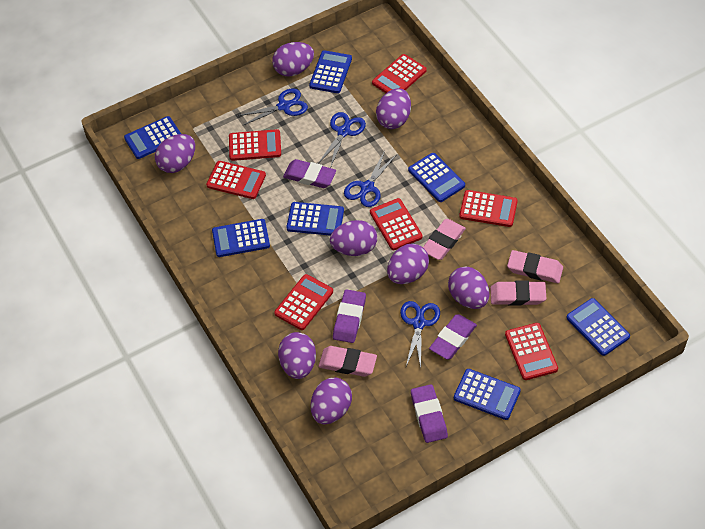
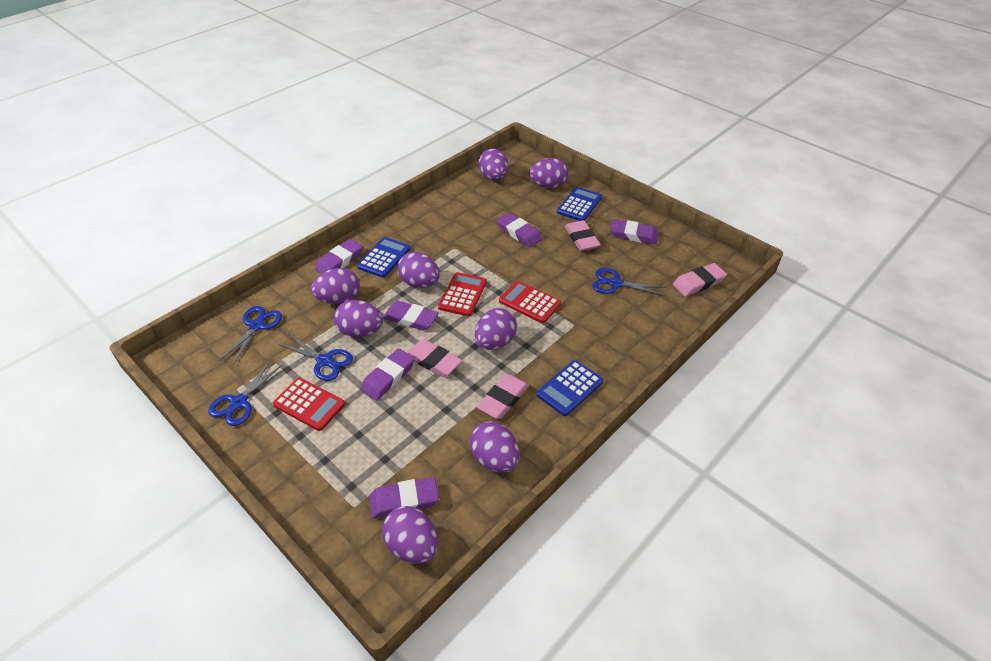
blue calculator: [124,116,181,159] [212,219,270,257] [286,202,344,236] [309,50,352,93] [408,153,465,202] [454,369,521,420] [566,298,630,356] = 7 -> [357,237,410,278] [537,360,603,416] [557,187,602,221] = 3
purple eraser: [283,159,336,188] [333,289,366,343] [411,384,448,443] [429,314,477,360] = 4 -> [315,239,363,274] [360,348,415,400] [369,477,439,518] [383,301,439,331] [497,213,542,247] [610,219,659,244] = 6
red calculator: [206,161,266,199] [229,129,281,161] [274,274,333,330] [370,198,423,250] [372,54,427,93] [459,190,518,227] [505,323,558,380] = 7 -> [273,378,345,431] [438,272,487,316] [499,281,561,323] = 3

